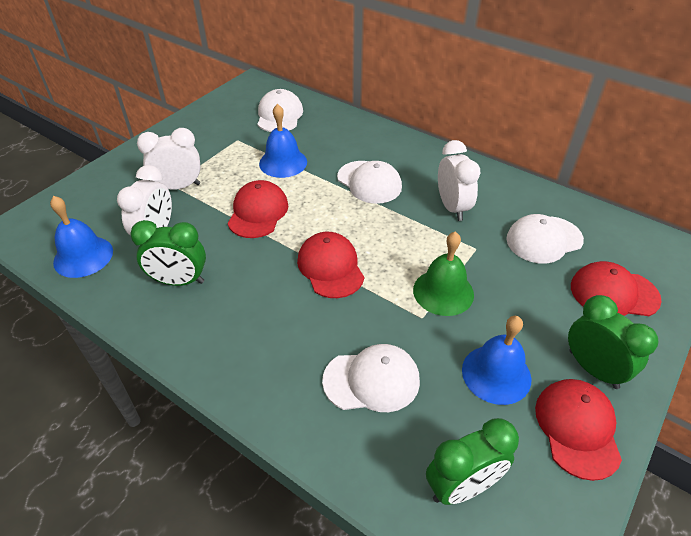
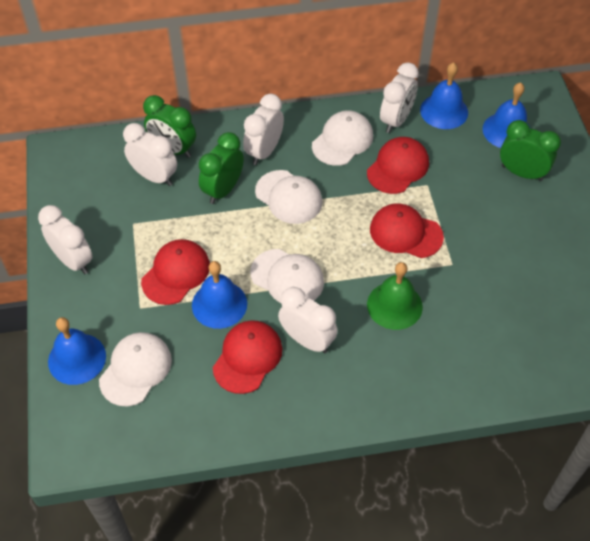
blue bell: [50,196,113,278] [259,104,307,178] [462,316,531,405] = 3 -> [48,317,106,385] [192,261,247,329] [420,62,468,129] [483,82,531,148] = 4
white clock: [117,165,172,236] [137,128,201,190] [438,140,480,221] = 3 -> [38,205,93,274] [123,123,177,186] [243,94,284,165] [278,287,338,353] [380,62,419,133] = 5

